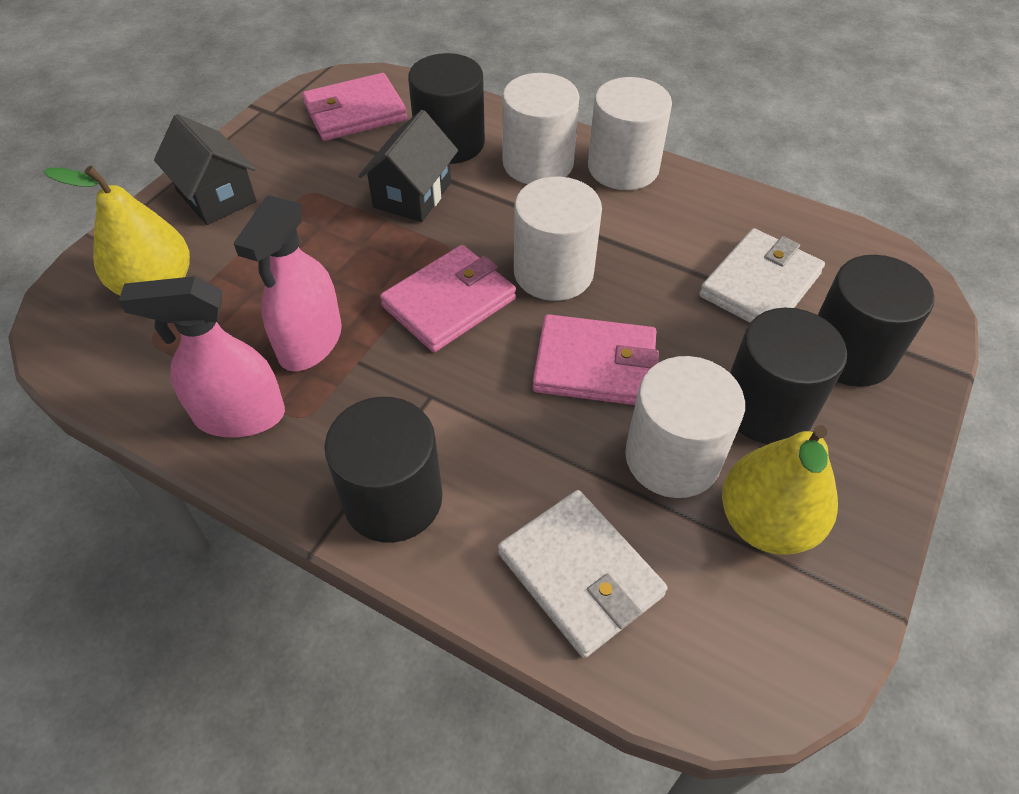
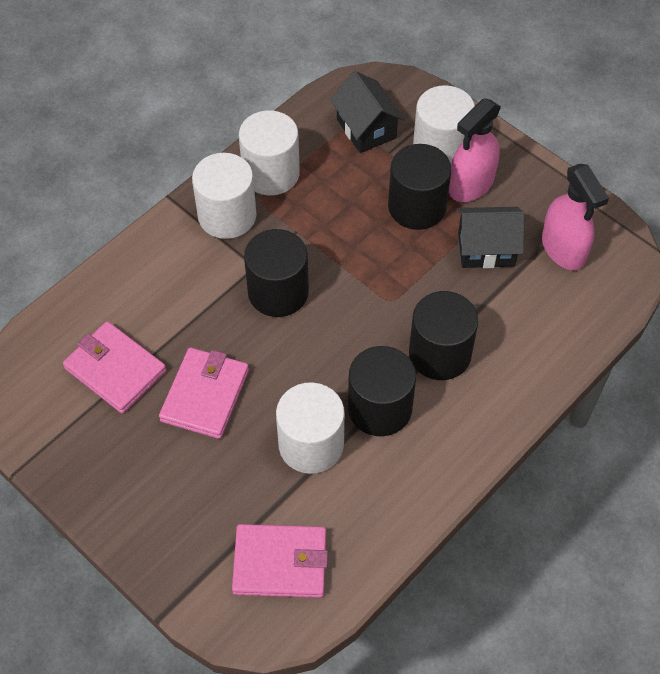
white wallet: [498,490,667,658] [699,228,825,323] = 2 -> none = 0
yellow pear: [43,166,190,296] [722,425,838,555] = 2 -> none = 0

